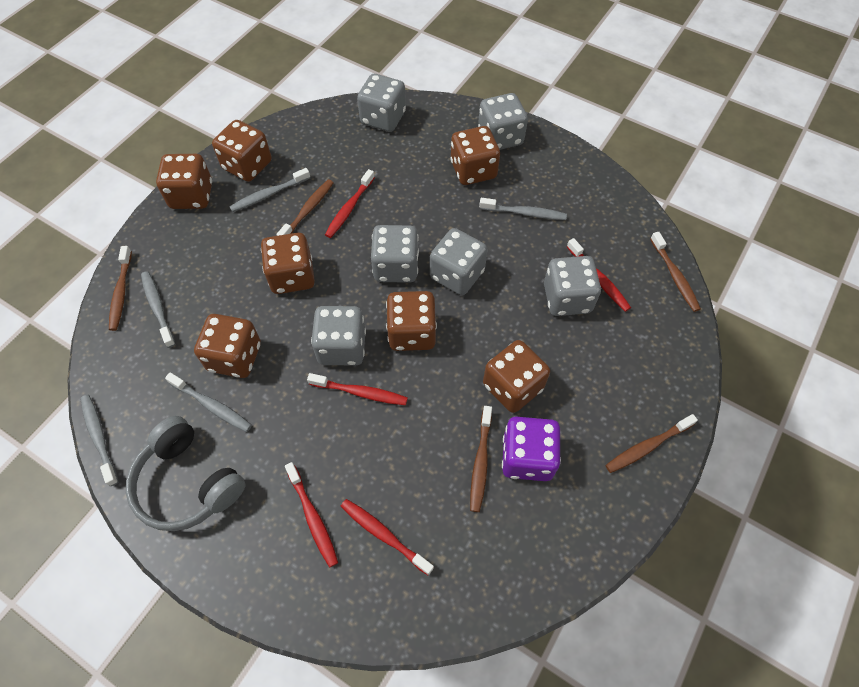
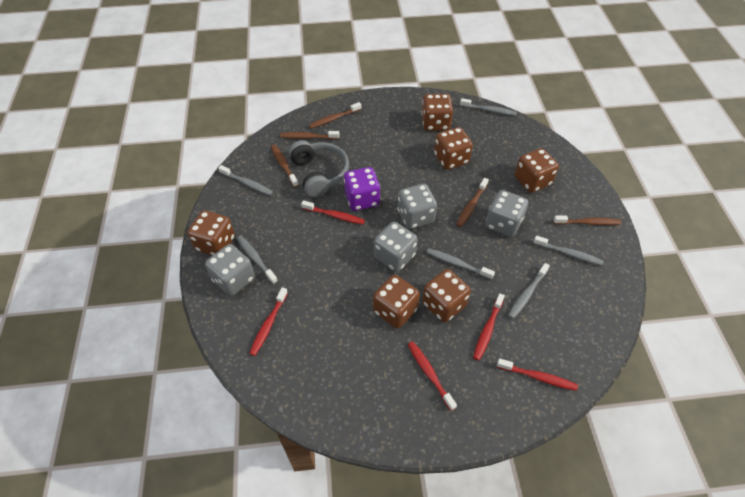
brown dice: [156,154,212,209] [194,314,261,378] [212,120,272,182] [261,233,315,294] [386,291,437,351] [450,126,500,185] [483,340,550,413] = 7 -> [188,210,235,256] [373,275,420,329] [421,94,453,131] [422,269,471,323] [434,127,473,170] [515,148,559,193] = 6
grey dice: [311,306,366,365] [357,74,406,132] [371,225,419,283] [430,228,488,295] [478,93,528,150] [544,256,601,316] = 6 -> [205,244,255,296] [374,222,418,272] [397,184,437,229] [485,190,528,237] = 4
grey toothbrush: [80,395,119,486] [141,271,175,348] [165,372,252,432] [229,168,310,212] [479,198,567,220] = 5 -> [218,165,273,196] [236,235,278,284] [427,248,495,280] [460,98,517,116] [508,263,550,319] [533,236,604,266] = 6

